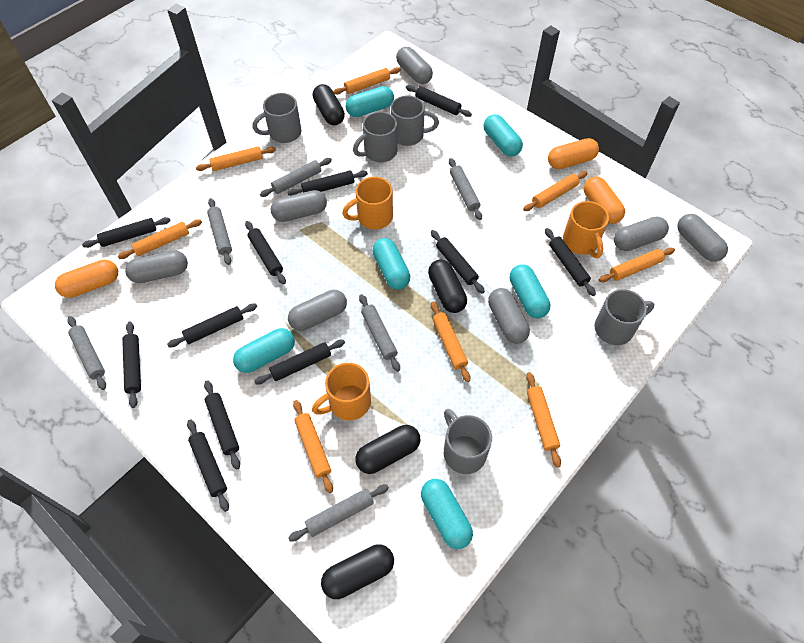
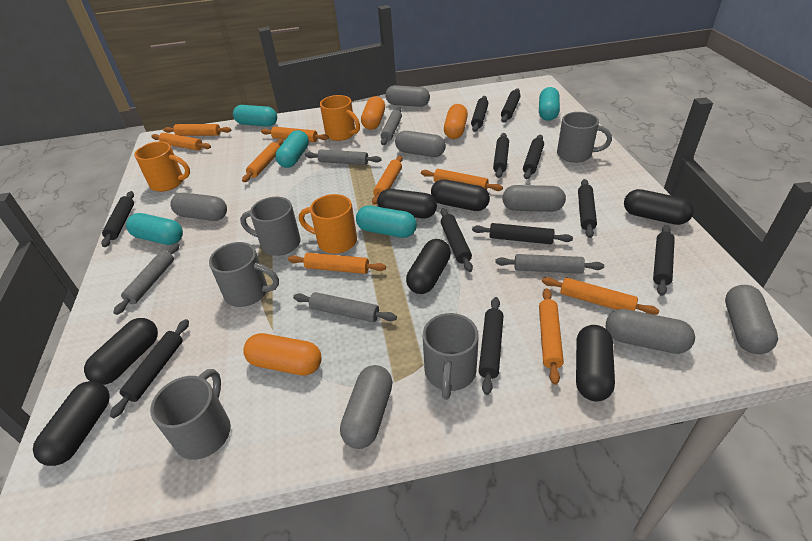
black capsule: [313,84,345,125] [321,544,394,599] [355,425,421,474] [428,260,467,313] = 4 -> [33,381,110,466] [84,318,158,385] [377,189,437,218] [406,239,451,294] [431,179,490,211] [576,325,615,401] [624,189,694,225] = 7
grey rolling pin: [67,316,106,390] [207,198,232,265] [260,158,332,197] [288,484,389,542] [359,294,400,372] [449,158,482,220] = 6 -> [113,243,179,315] [293,292,397,322] [305,149,381,165] [381,107,402,145] [495,254,604,274] = 5
orange rolling pin: [118,219,202,259] [196,146,276,171] [293,400,333,493] [333,67,401,95] [431,301,470,382] [523,171,587,211] [526,372,561,468] [599,247,675,282] = 8 -> [151,133,211,151] [163,124,231,136] [242,139,284,182] [261,127,329,142] [288,253,386,274] [372,156,403,205] [421,169,503,191] [539,288,564,385] [542,277,659,315] = 9
turquoise capsule: [233,328,295,373] [346,86,394,117] [372,238,410,289] [421,479,473,549] [484,114,523,156] [510,264,550,319] = 6 -> [126,213,183,245] [233,105,277,127] [275,130,309,168] [356,206,417,238] [539,87,560,121] = 5

